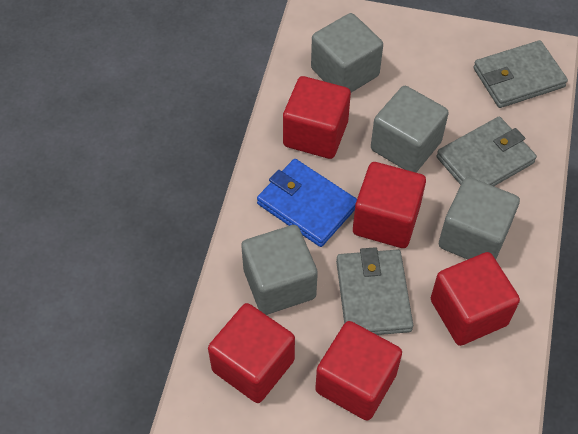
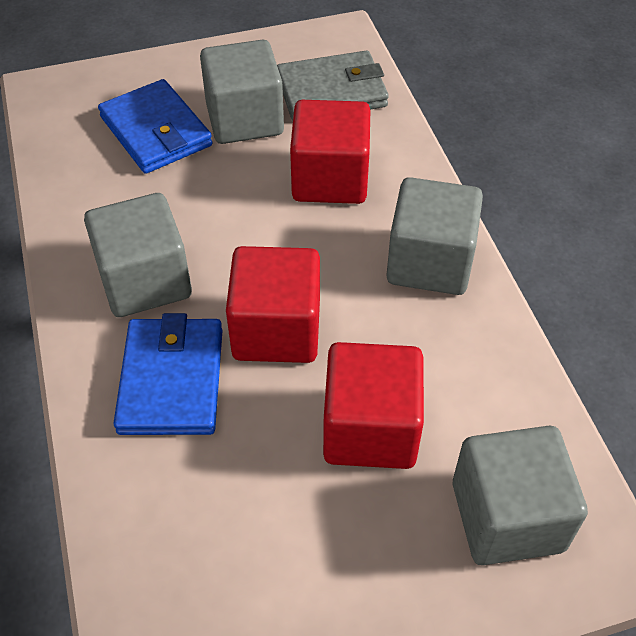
blue wallet: [257,159,357,247] = 1 -> [98,79,213,174] [113,313,223,435] = 2
grey wallet: [336,247,413,335] [436,117,537,186] [473,40,568,108] = 3 -> [277,50,389,121] = 1
red cube: [208,303,295,403] [283,76,351,159] [315,321,402,421] [353,162,426,248] [431,252,520,346] = 5 -> [226,246,320,363] [290,100,370,204] [323,342,424,469] = 3

